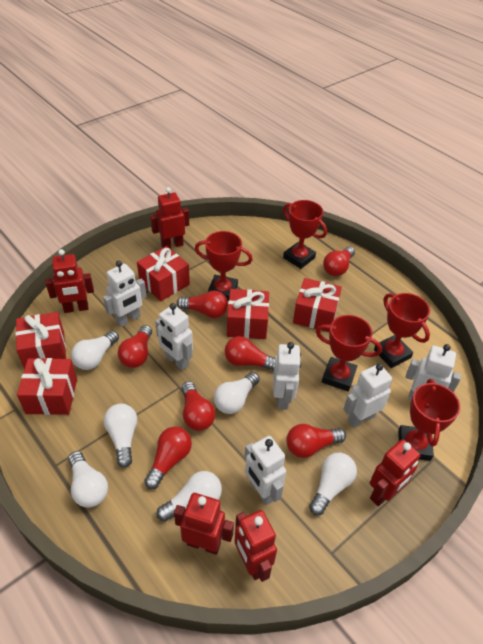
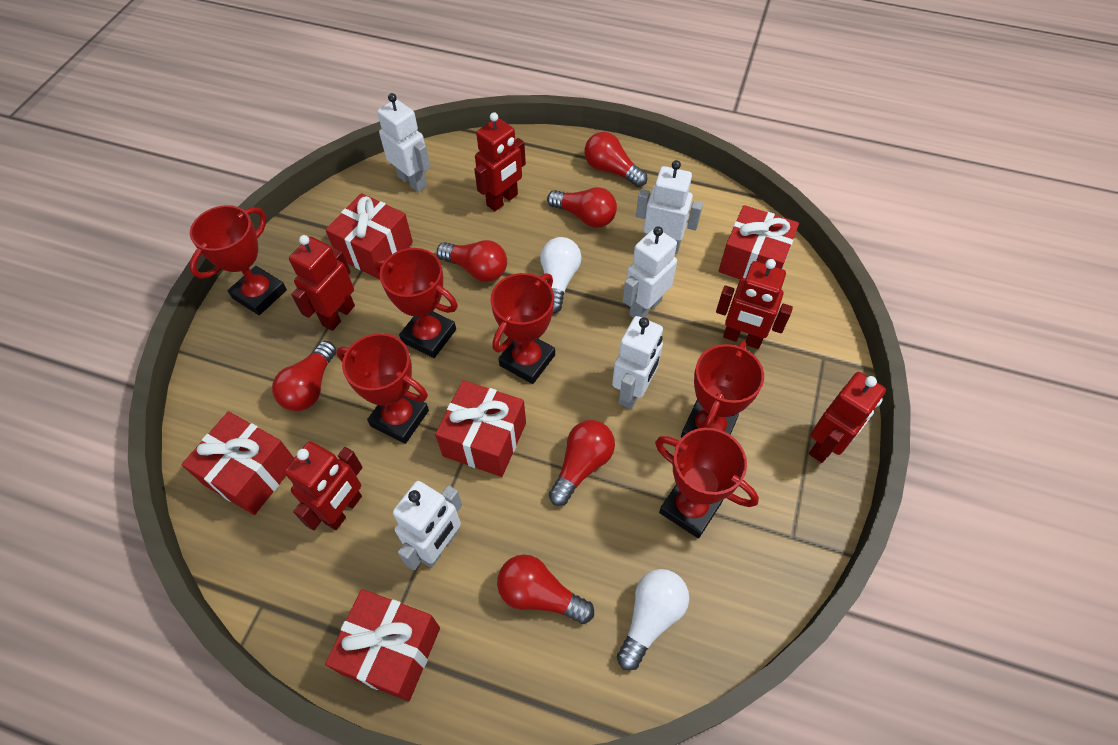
red light bulb: [118,325,152,368] [144,426,192,489] [177,291,228,318] [181,382,215,431] [225,336,275,371] [286,424,346,458] [323,247,355,276] = 7 -> [272,341,336,411] [437,240,507,282] [497,554,594,624] [547,187,617,228] [549,420,615,506] [585,132,647,187] = 6
red trophy: [195,231,253,301] [283,200,327,269] [316,315,382,391] [374,293,430,368] [398,379,460,461] = 5 -> [189,205,287,315] [336,333,429,444] [374,248,458,358] [490,273,555,384] [655,428,759,538] [681,341,764,438] = 6
white light bulb: [68,451,108,508] [71,331,119,370] [104,404,137,468] [156,471,222,522] [214,372,260,414] [309,453,357,515] = 6 -> [540,237,582,313] [617,569,689,671] = 2
white robot: [103,261,146,327] [155,303,193,370] [244,436,286,505] [273,342,301,410] [344,363,392,428] [405,344,461,400] = 6 -> [377,93,431,192] [393,481,462,570] [612,316,663,409] [623,226,677,318] [636,160,703,254] = 5

